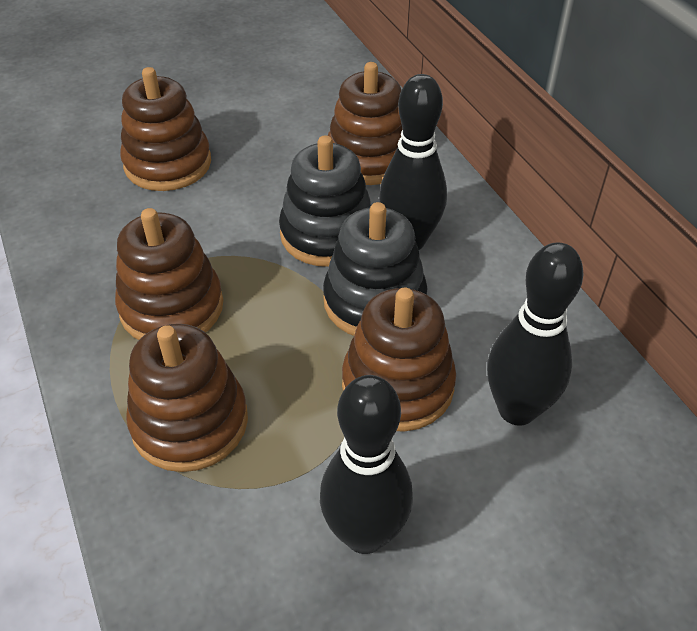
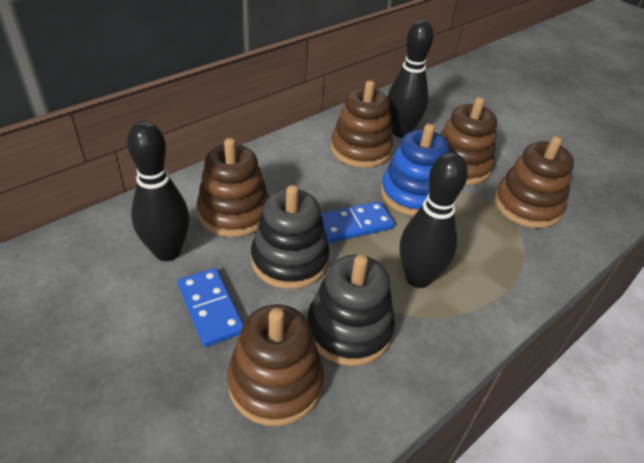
blue domino: none = 0 -> [178,268,243,347] [321,201,395,243] = 2
blue stacking toy: none = 0 -> [381,124,450,216] = 1

